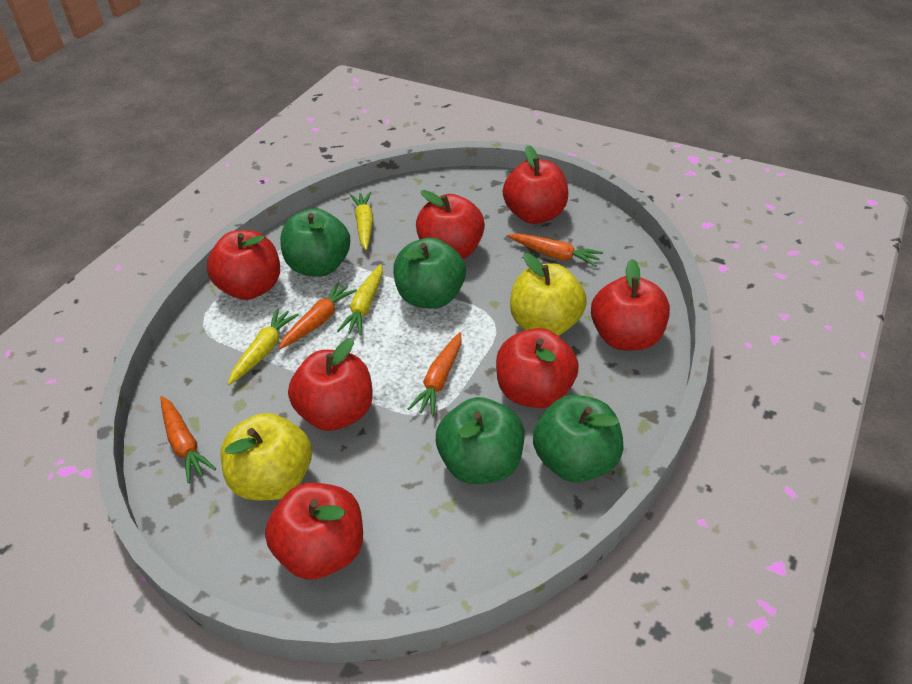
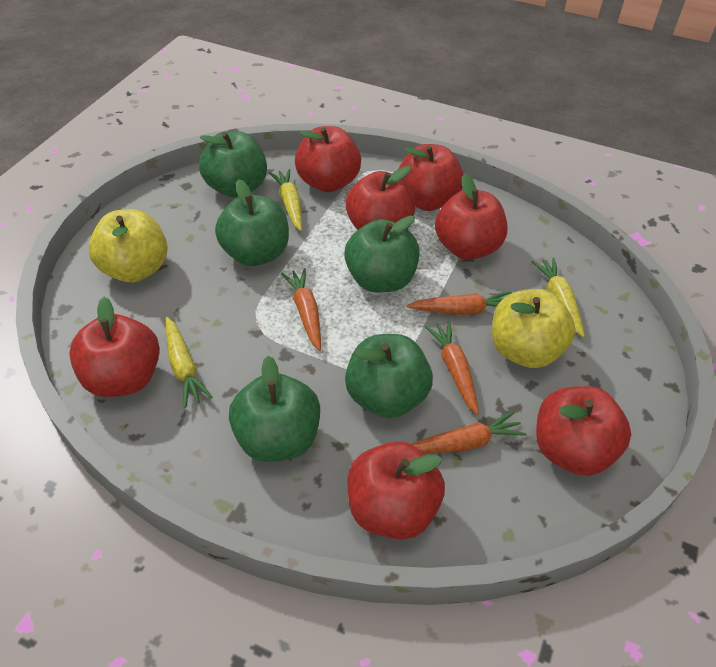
green apple: [280,208,350,277] [393,237,466,309] [436,397,524,484] [533,395,624,482] = 4 -> [199,131,267,198] [215,180,289,266] [229,356,320,462] [344,216,420,293] [345,334,433,418] = 5

